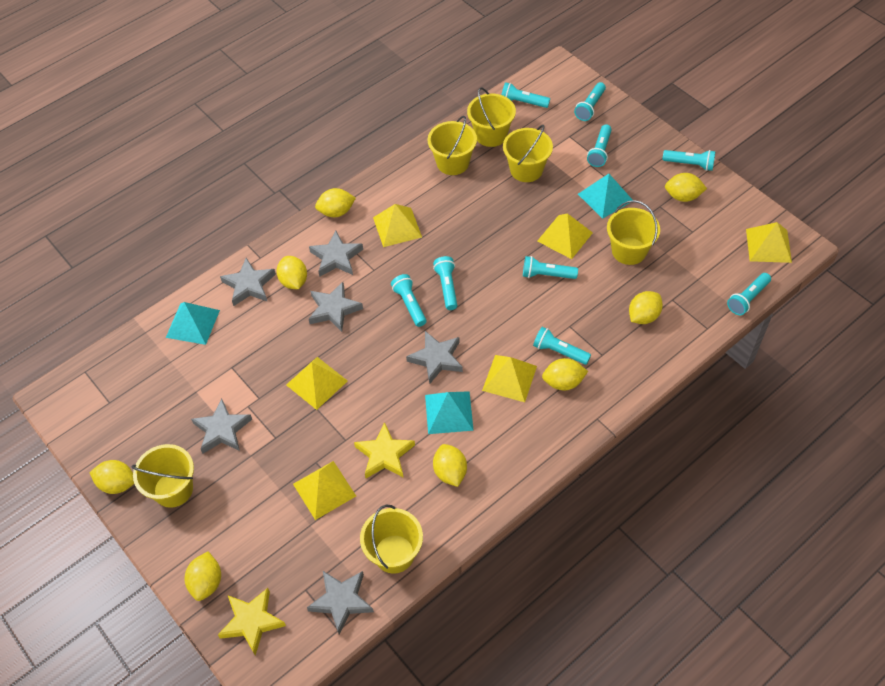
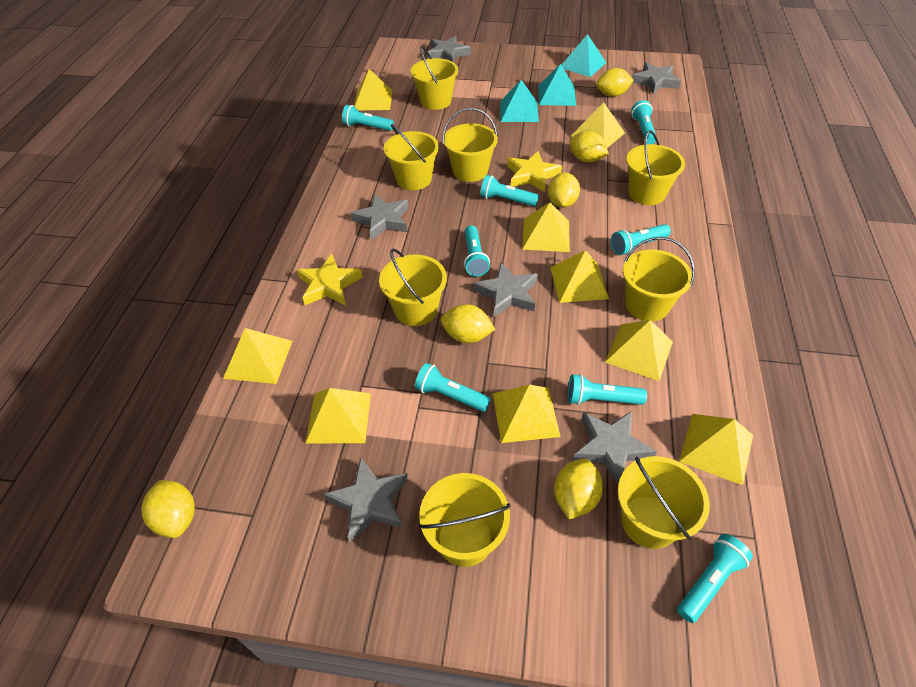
turquoise flashlight: [391,274,426,327] [433,256,457,310] [501,82,550,108] [523,256,578,279] [533,327,591,365] [574,82,606,121] [587,125,612,167] [662,150,715,171] [727,273,771,315] = 9 -> [342,105,394,131] [415,363,491,412] [464,225,490,277] [480,175,539,206] [568,374,647,405] [611,224,671,255] [631,100,656,144] [677,534,753,623] = 8
yellow bucket: [132,444,194,508] [360,505,423,573] [427,116,477,175] [467,87,516,147] [503,125,553,182] [607,200,660,265] = 6 -> [379,249,447,326] [384,124,439,190] [411,46,458,110] [419,473,511,567] [443,108,498,182] [618,456,710,549] [623,237,695,321] [626,130,685,205] = 8
yellow lemon: [89,460,134,494] [185,551,221,601] [276,256,307,289] [315,188,356,217] [433,444,467,487] [542,358,588,390] [629,291,663,324] [665,173,707,202] = 8 -> [142,480,195,538] [441,304,495,343] [548,173,580,208] [554,459,603,519] [569,131,609,162] [596,68,634,97] = 6
yellow pyramid: [286,357,348,410] [293,461,356,520] [373,204,422,247] [482,355,537,402] [537,213,593,259] [746,222,792,263] = 6 -> [223,328,292,384] [306,388,371,443] [354,69,393,110] [493,384,561,443] [522,202,570,252] [550,250,609,303] [571,102,625,148] [605,320,673,381] [679,414,753,485] = 9

